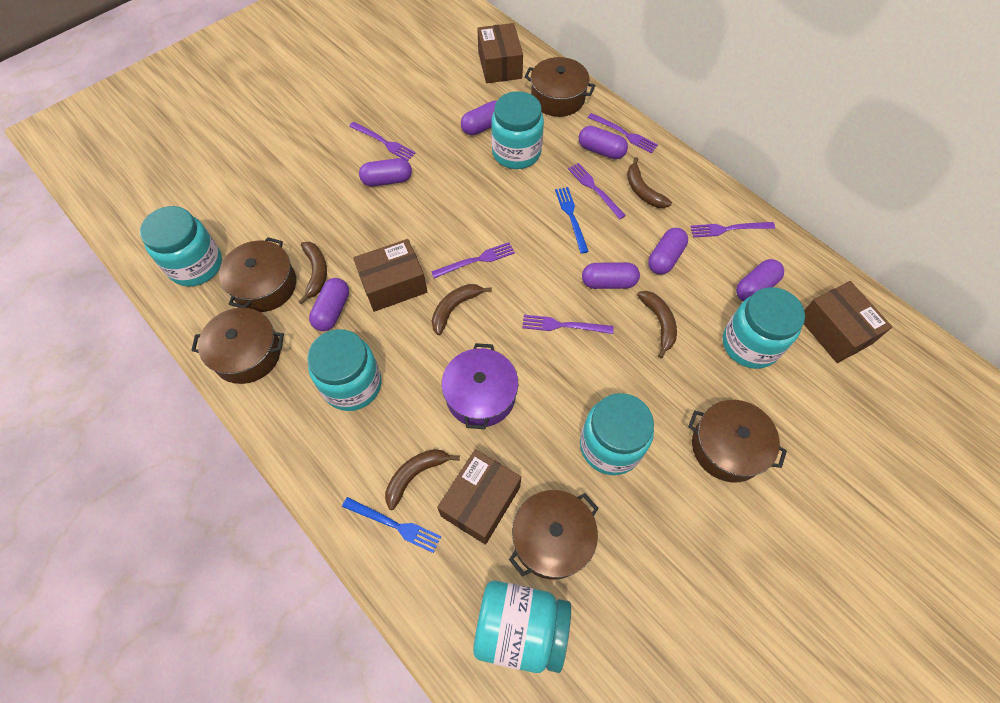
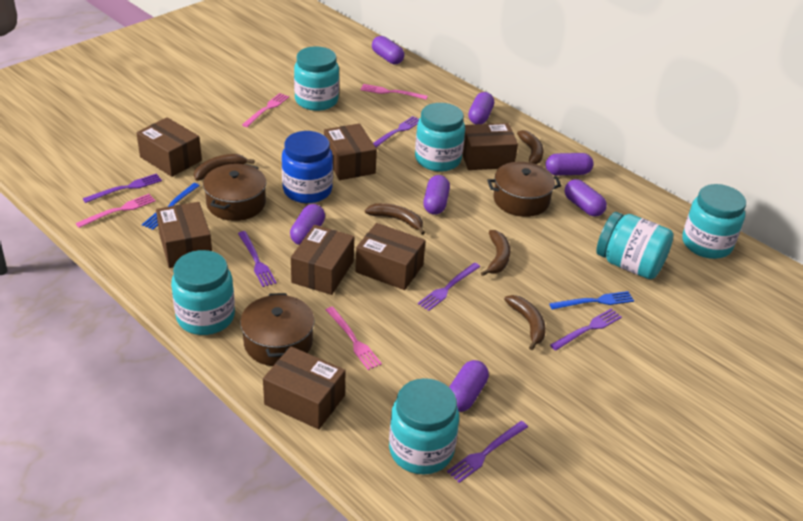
blue jar: none = 0 -> [282,131,333,203] = 1
brown box: [353,239,427,312] [437,449,521,545] [477,23,523,83] [804,281,892,363] = 4 -> [136,117,202,177] [156,202,212,268] [263,346,346,429] [291,225,354,295] [324,123,377,180] [355,223,426,290] [462,123,518,170] = 7
brown pot: [191,308,284,384] [219,237,296,312] [509,490,599,579] [524,57,596,117] [688,400,787,483] = 5 -> [203,164,266,221] [240,293,314,366] [487,162,561,217] = 3
pink fork: none = 0 -> [75,194,156,228] [242,93,289,127] [326,306,382,370] [360,84,428,100] = 4
purple pot: [442,343,518,429] = 1 -> none = 0

